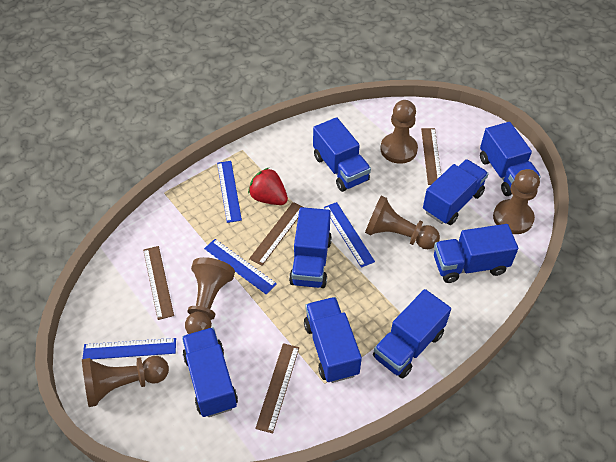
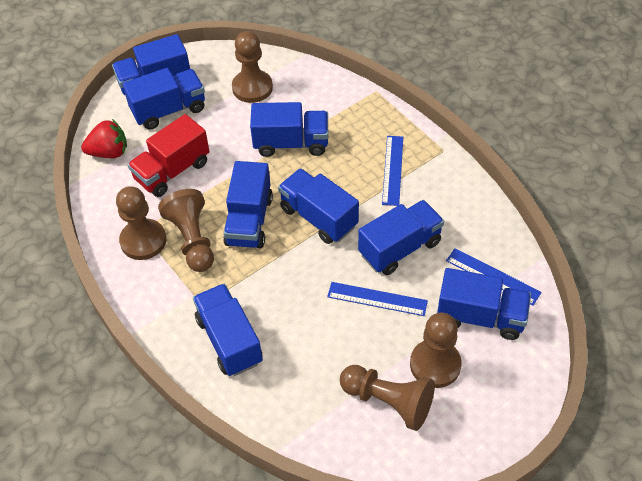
blue ruler: [82,338,176,360] [204,239,277,294] [217,161,242,223] [324,202,375,268] = 4 -> [327,282,428,316] [382,136,403,206] [446,248,542,306] = 3
brown ruler: [143,246,174,320] [249,202,305,266] [255,343,299,434] [421,128,441,185] = 4 -> none = 0
red truck: none = 0 -> [128,114,210,197] = 1

